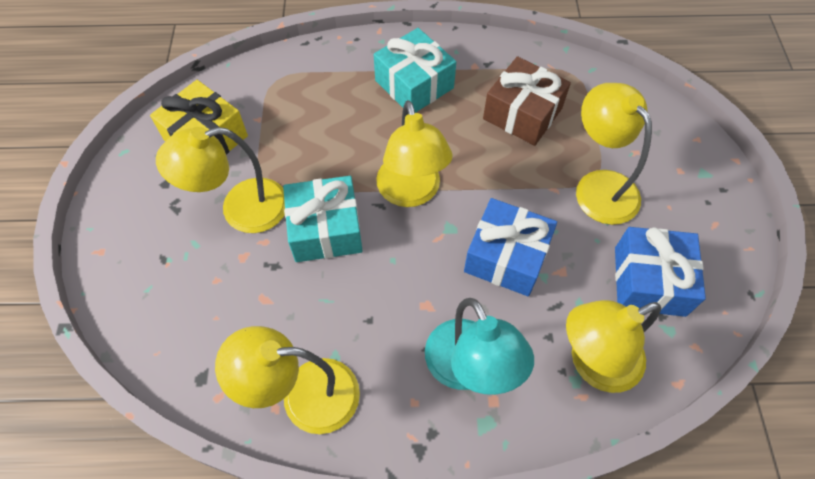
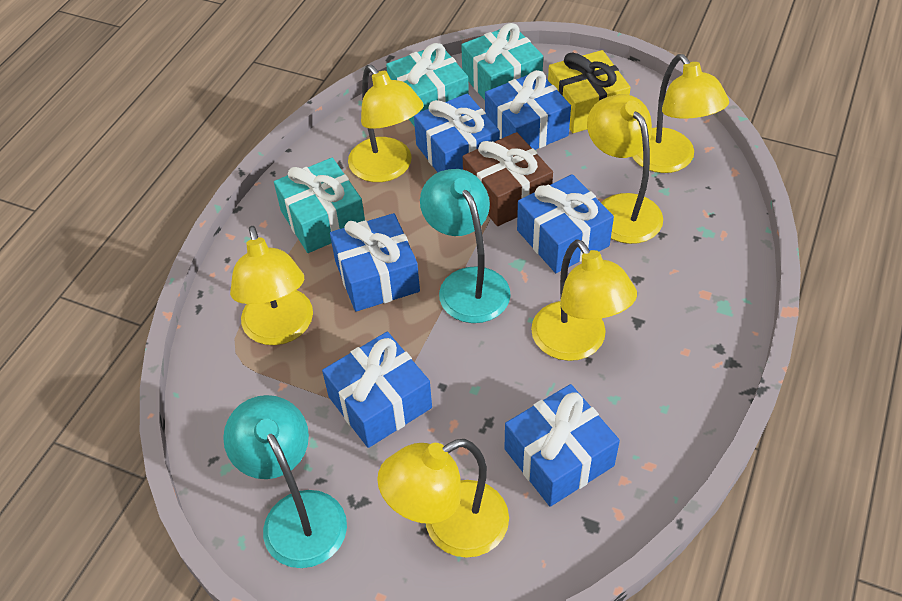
blue gift: [464,198,557,296] [615,227,706,317] = 2 -> [322,332,432,448] [330,213,420,312] [414,94,500,172] [485,70,571,150] [505,384,620,507] [517,174,614,273] = 6
turquoise gift: [283,176,363,262] [374,28,456,113] = 2 -> [274,158,365,253] [386,43,469,127] [461,23,543,100] = 3
turquoise lamp: [425,298,534,395] = 1 -> [223,395,347,568] [420,169,511,323] = 2
yellow lamp: [156,127,285,233] [215,326,360,434] [376,100,453,207] [566,300,661,393] [576,83,652,225] = 5 -> [230,226,313,345] [348,65,424,182] [377,439,509,558] [531,239,637,361] [587,94,663,244] [632,54,729,173] = 6

